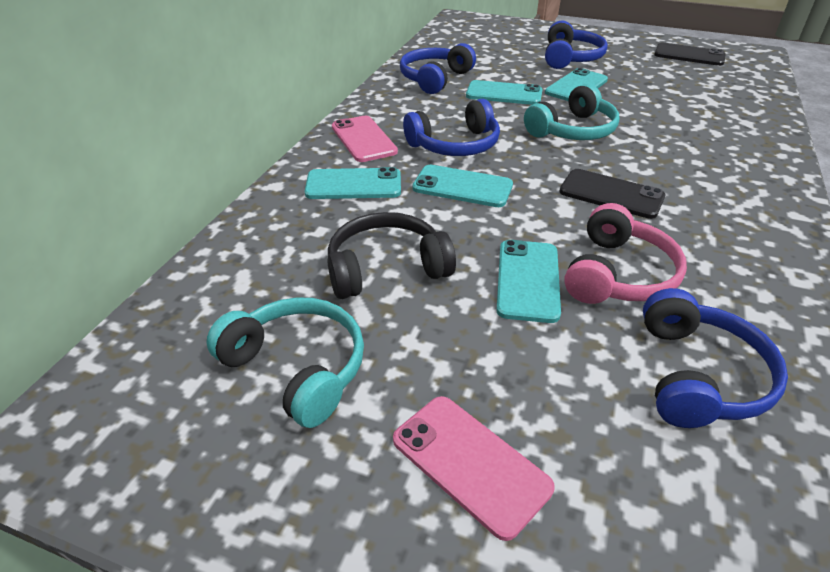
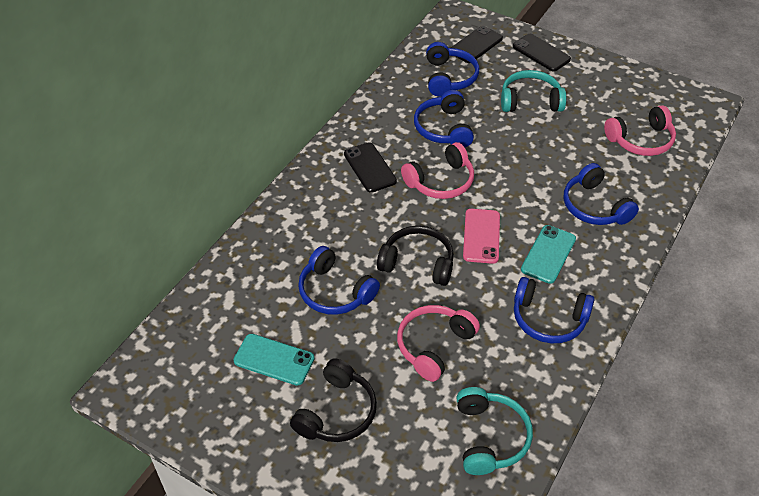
black headphones: [327,212,456,299] = 1 -> [290,358,377,442] [377,226,454,286] = 2
black phone: [559,169,665,219] [654,43,725,66] = 2 -> [344,142,397,193] [451,26,503,63] [513,34,571,72] = 3
blue headphones: [400,43,476,94] [403,99,500,156] [545,21,608,69] [643,288,788,428] = 4 -> [298,246,380,315] [414,90,474,148] [426,42,479,97] [514,277,594,343] [564,163,639,225] = 5
pink headphones: [564,203,687,304] = 1 -> [397,305,480,382] [401,142,474,199] [604,105,676,156] = 3
pink phone: [332,116,398,162] [393,396,555,541] = 2 -> [463,209,500,264] = 1
turquoise phone: [305,167,401,199] [412,165,513,207] [466,80,542,105] [496,240,561,323] [545,68,608,101] = 5 -> [233,334,315,386] [521,225,576,284] = 2

